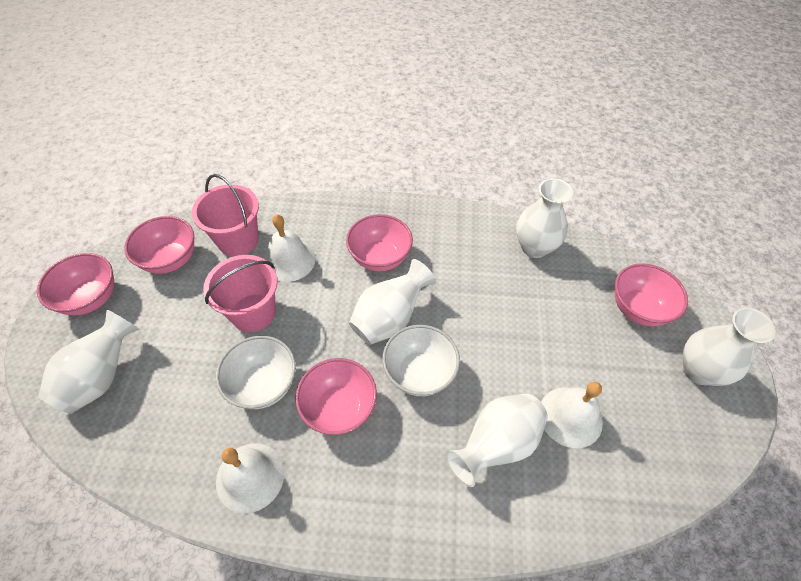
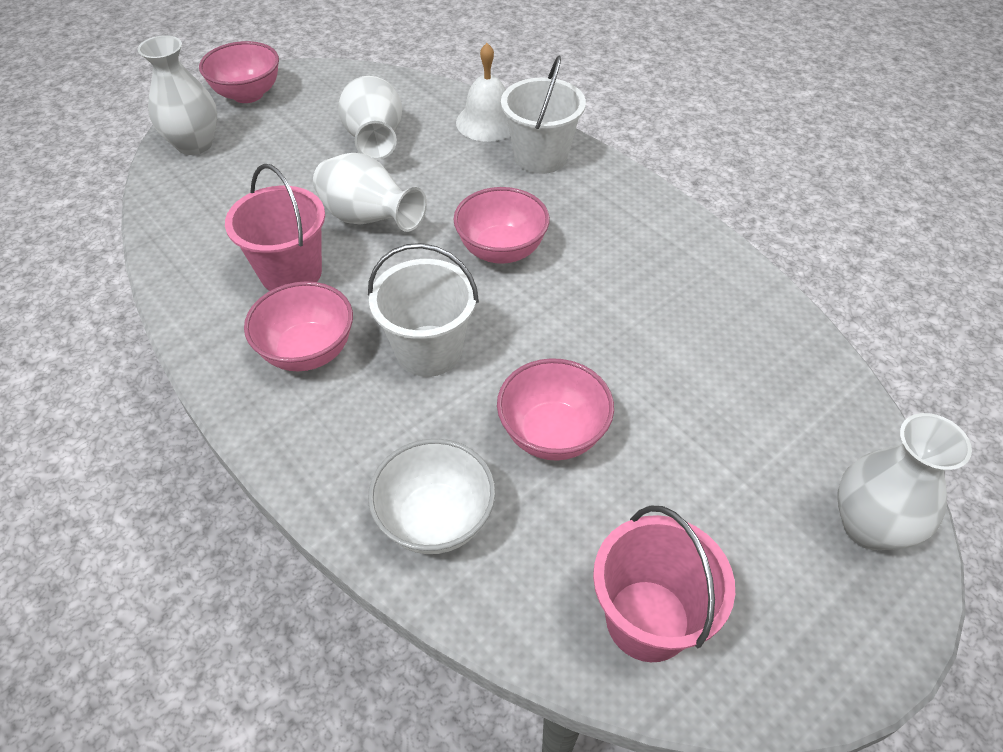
pink bowl: [37,253,114,315] [124,216,194,274] [295,358,377,435] [346,214,413,272] [615,263,688,326] = 5 -> [199,41,279,103] [244,281,353,371] [453,187,550,264] [497,358,614,461] = 4
white bell: [216,443,284,514] [264,214,316,282] [541,382,603,448] = 3 -> [456,43,510,142] = 1
white bowl: [216,336,296,409] [382,325,460,396] = 2 -> [368,439,496,554] = 1
white bucket: none = 0 -> [368,243,479,377] [501,55,586,174] = 2
white vase: [38,310,139,414] [349,259,436,345] [446,393,548,487] [516,178,573,258] [683,308,776,386] = 5 -> [138,35,217,155] [313,153,427,232] [338,76,402,160] [838,413,972,550] = 4

